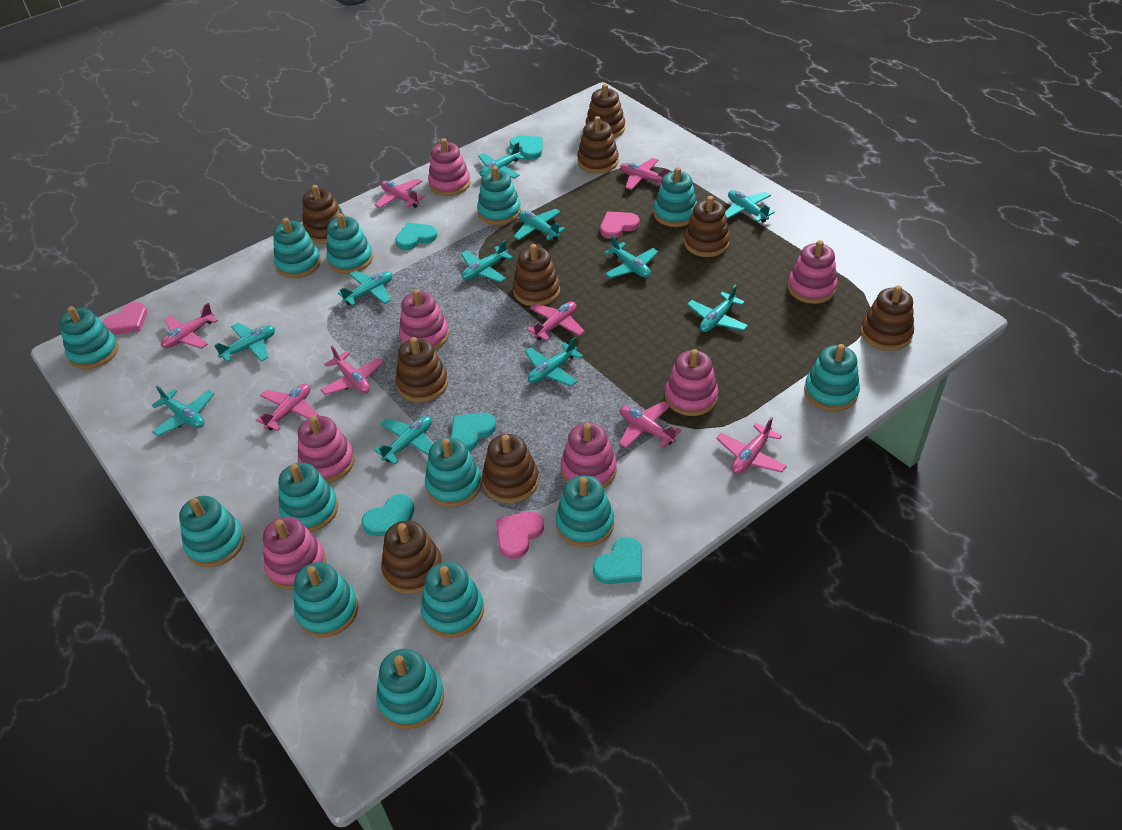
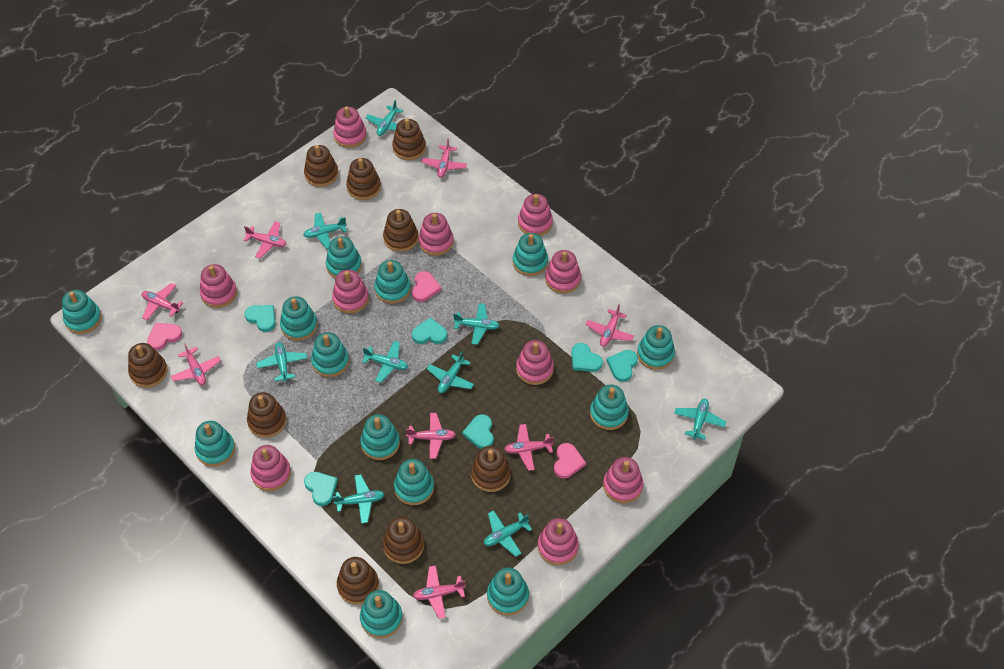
pink stacking toy: [263,517,326,590] [298,416,355,483] [399,289,449,350] [428,138,471,196] [561,423,617,488] [665,349,718,416] [788,240,838,304] = 7 -> [200,264,237,308] [250,445,291,491] [332,270,369,313] [333,106,367,148] [418,213,454,256] [516,340,554,385] [518,194,553,236] [538,518,579,565] [545,250,581,294] [603,457,643,504] = 10
turquoise heart: [362,494,414,536] [395,223,438,250] [451,413,496,451] [510,136,543,160] [593,537,642,584] = 5 -> [244,305,276,332] [304,472,338,506] [412,318,447,344] [462,414,494,449] [572,343,603,372] [606,350,638,382] = 6
turquoise plane: [152,386,214,436] [214,323,275,362] [338,270,392,306] [374,416,433,464] [461,240,513,282] [478,142,525,179] [514,209,566,240] [525,337,583,386] [604,235,658,278] [687,285,748,332] [725,190,775,223] = 11 -> [256,342,307,382] [303,212,347,249] [333,474,385,523] [362,341,408,383] [366,100,403,136] [427,351,474,393] [453,303,500,345] [484,510,532,557] [674,398,726,440] = 9

